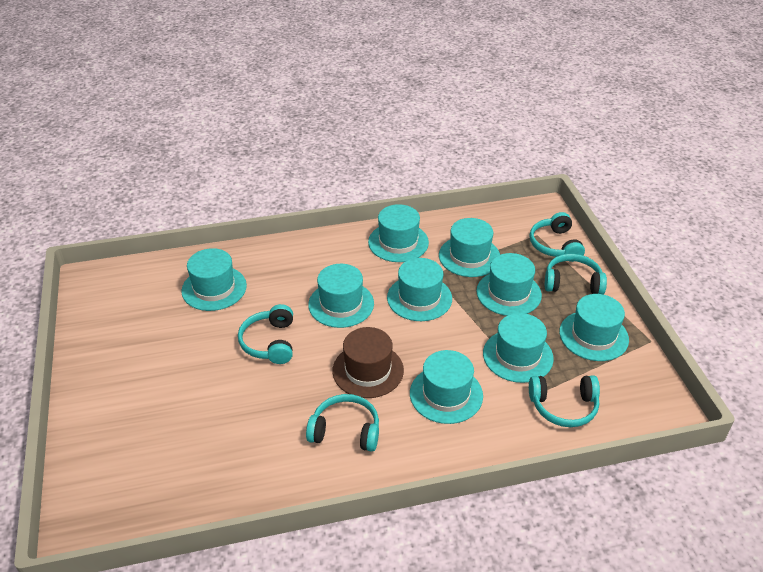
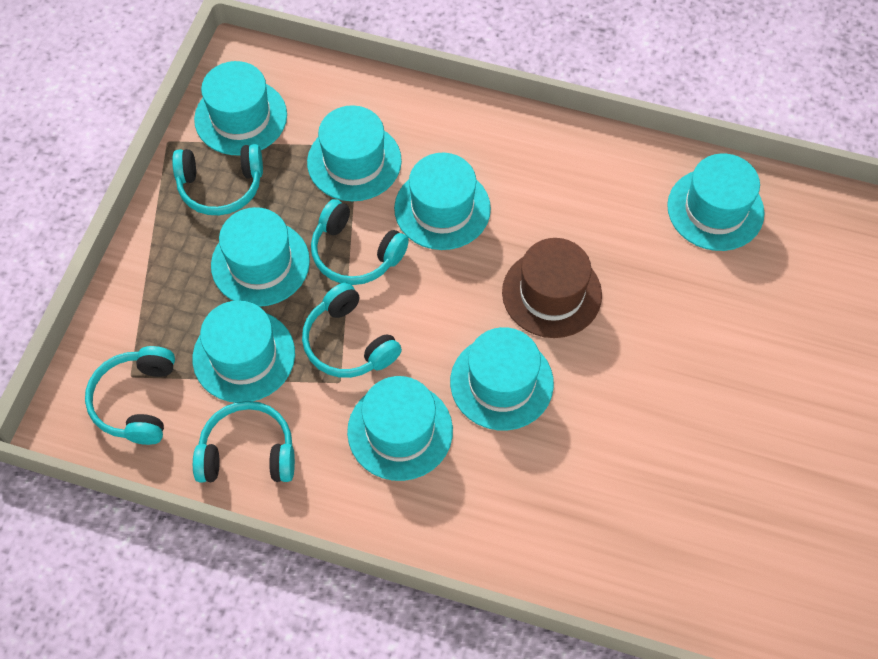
turquoise hat: [181,248,247,311] [308,264,374,328] [368,204,429,262] [387,258,452,321] [410,350,483,424] [439,218,500,277] [476,253,542,316] [483,313,554,383] [559,294,629,361] = 9 -> [193,300,295,402] [194,61,287,155] [211,207,310,307] [307,105,402,201] [347,376,453,481] [394,153,491,250] [450,327,554,431] [667,153,765,251] = 8

